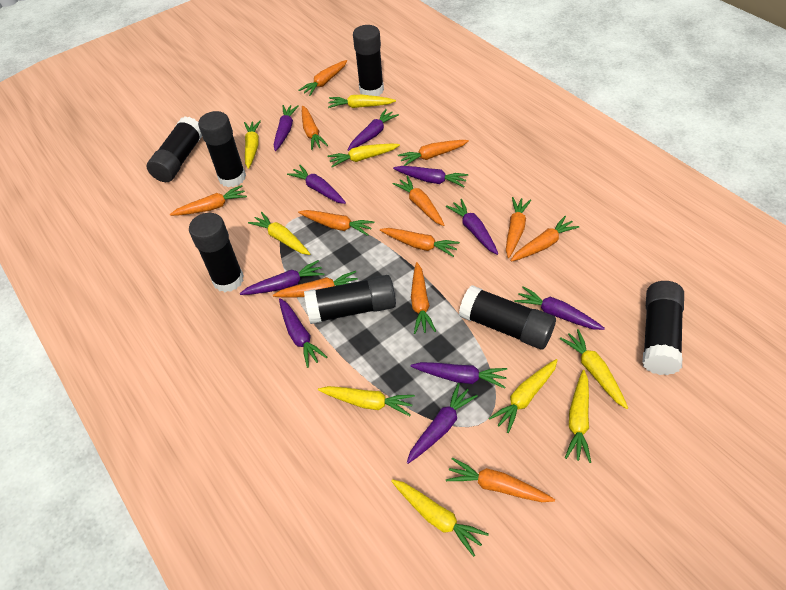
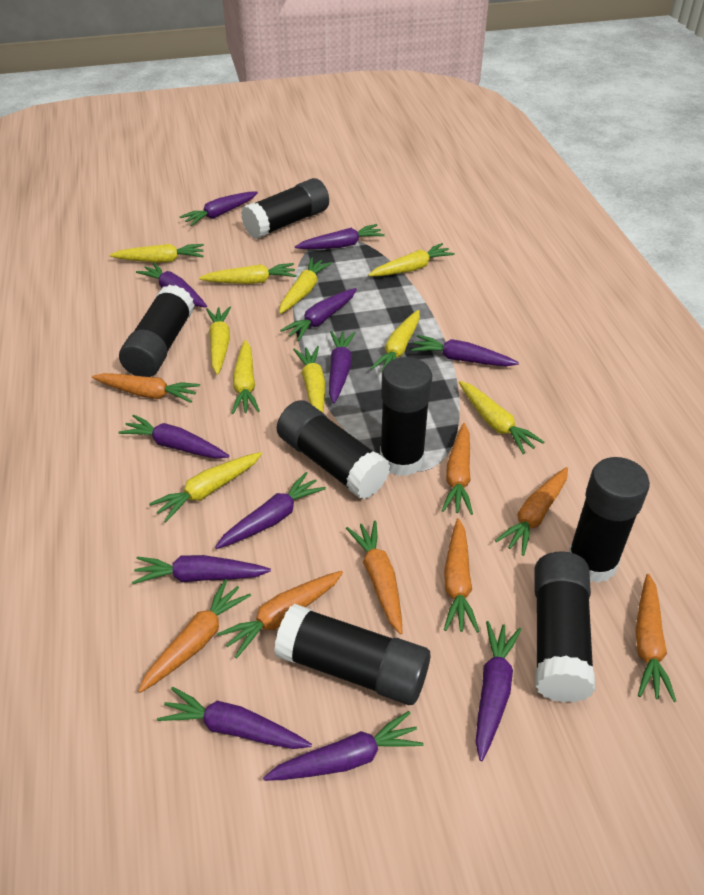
orange carrot: [170,185,247,216] [273,271,358,297] [298,60,347,96] [298,210,375,236] [302,106,328,150] [380,228,460,257] [392,176,444,226] [398,140,469,166] [411,262,436,334] [446,457,555,502] [506,197,531,258] [510,216,579,262] = 12 -> [92,373,200,403] [138,579,251,693] [217,571,343,659] [346,520,402,634] [441,423,473,515] [444,518,479,633] [495,467,568,556] [635,574,676,702] = 8
purple carrot: [240,260,324,295] [274,105,299,151] [279,298,327,368] [287,165,346,204] [348,109,399,151] [393,166,468,187] [407,383,478,464] [411,362,507,389] [446,199,498,255] [514,286,605,330] = 10 -> [118,414,229,459] [132,555,271,584] [136,262,207,307] [157,687,312,749] [180,192,258,226] [215,472,326,549] [263,711,424,781] [280,288,357,341] [295,224,385,249] [329,331,356,403] [411,335,519,366] [476,621,522,761] = 12
yellow carrot: [244,121,261,169] [248,212,310,255] [318,386,415,416] [327,144,400,167] [328,95,396,108] [391,479,489,557] [489,359,558,433] [559,329,628,409] [565,370,591,463] = 9 -> [109,244,204,263] [149,452,262,522] [199,263,296,284] [206,307,231,375] [232,340,260,414] [279,257,332,314] [293,346,325,412] [368,243,455,276] [370,310,420,372] [459,381,544,454] = 10

